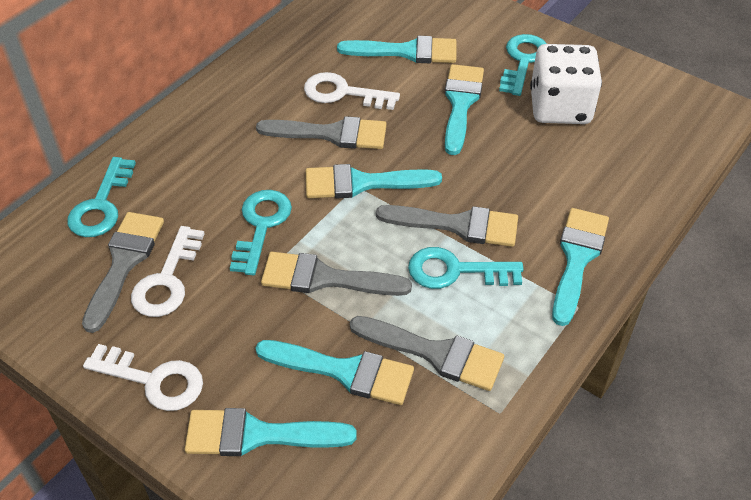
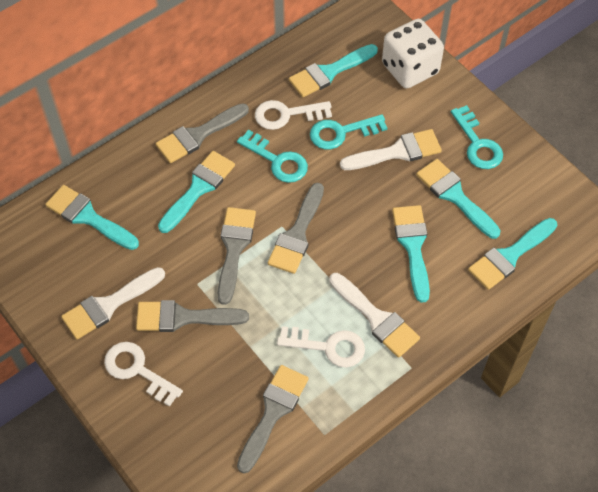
turquoise key: [67,157,136,237] [230,190,292,275] [408,247,524,289] [499,34,547,96] = 4 -> [237,130,308,183] [310,114,387,150] [451,105,503,169] = 3
white brush: none = 0 -> [61,267,165,339] [329,273,420,358] [340,129,442,170] = 3

